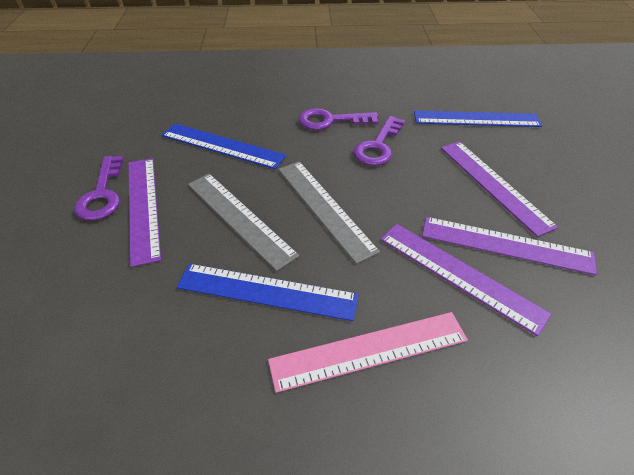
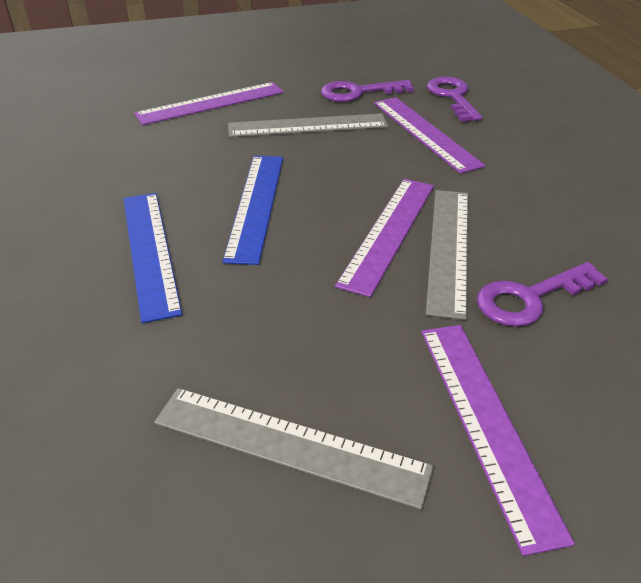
blue ruler: [162,124,286,169] [177,264,359,321] [414,110,542,127] = 3 -> [124,193,182,323] [222,156,283,265] = 2
grey ruler: [188,174,299,271] [278,161,380,264] = 2 -> [154,388,434,510] [228,113,388,137] [426,190,468,320] = 3
pink ruler: [268,312,468,393] = 1 -> none = 0

